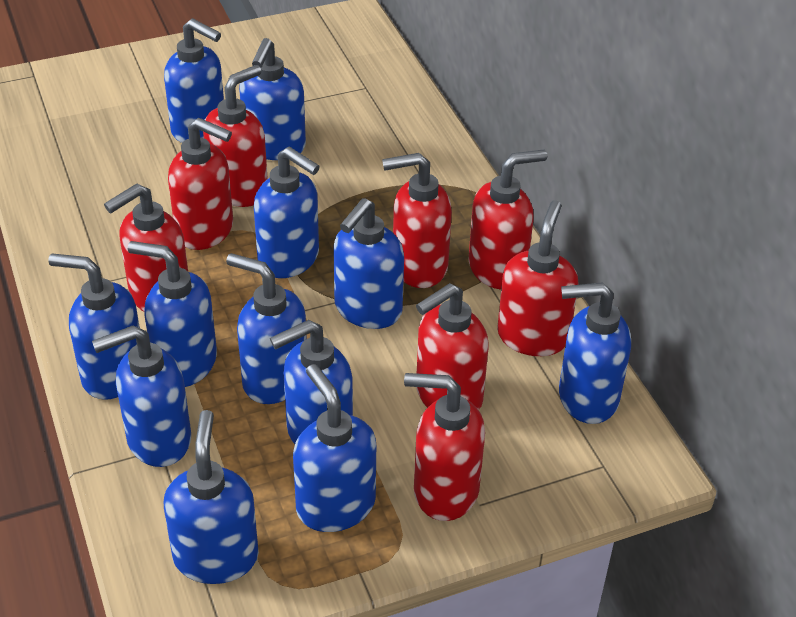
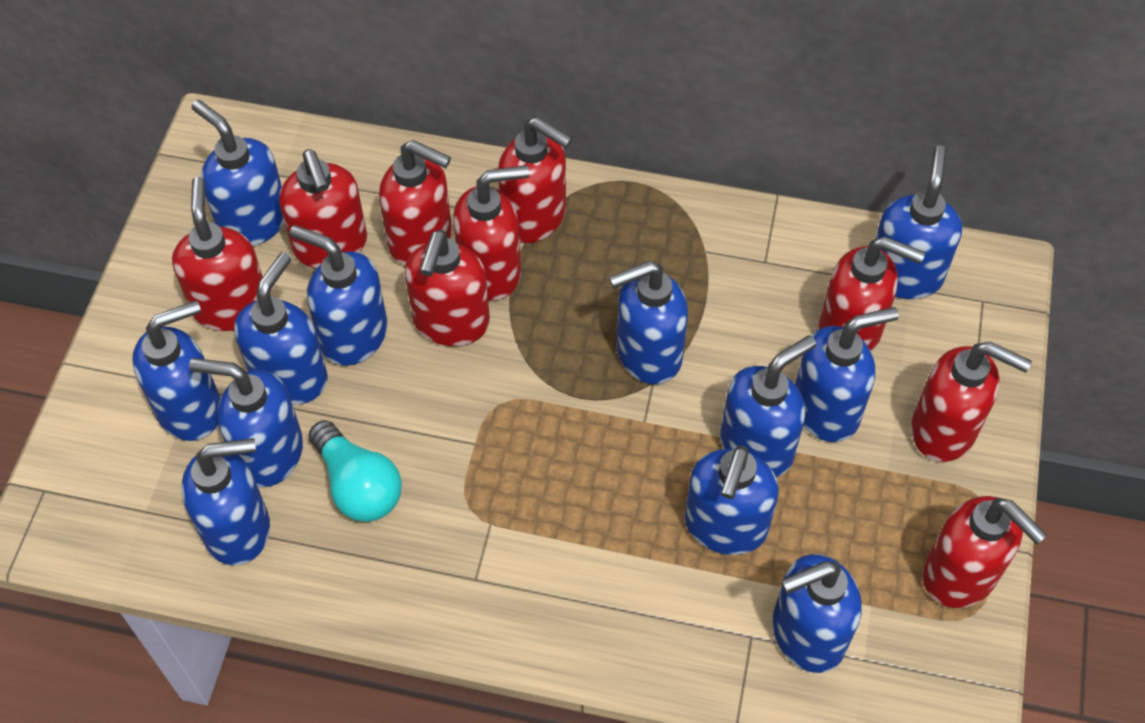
red soap dispenser: [104,183,188,312] [168,118,233,250] [203,65,268,207] [382,153,452,288] [404,373,485,521] [416,283,488,410] [469,149,547,290] [497,200,578,356] = 8 -> [172,177,263,331] [279,149,367,268] [379,140,452,266] [405,230,490,346] [453,165,530,301] [498,117,572,243] [818,237,925,352] [911,341,1032,462] [923,496,1047,608] = 9
turquoise light bulb: none = 0 -> [308,420,402,522] = 1

